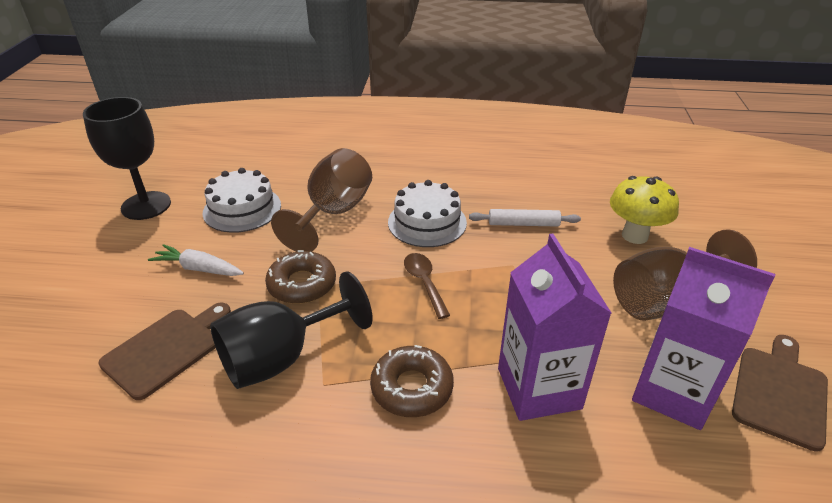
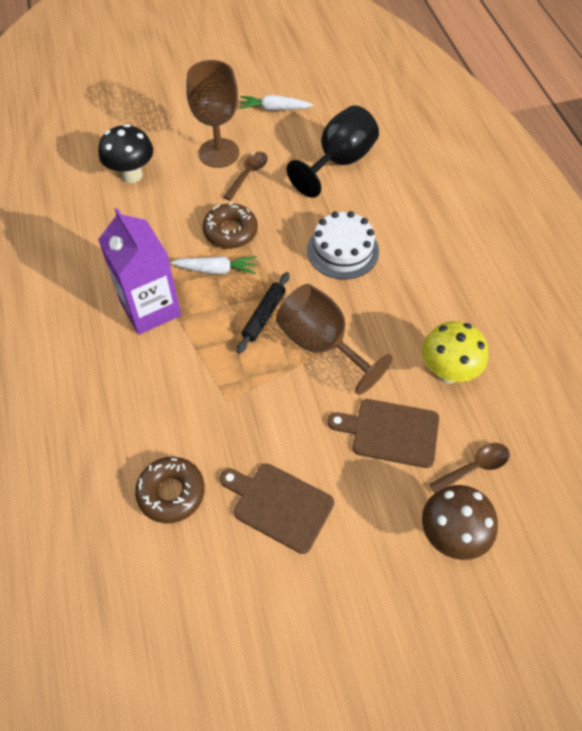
black goblet: [83,97,171,220] [210,271,372,389] = 2 -> [287,105,379,198] = 1
black mushroom: none = 0 -> [99,124,153,183] = 1
black rolling pin: none = 0 -> [237,272,290,354] = 1
brown mushroom: none = 0 -> [422,485,498,560] = 1
brown spoon: [404,253,450,319] = 1 -> [223,152,268,201] [429,443,510,493] = 2
purple carton: [498,233,611,421] [632,247,775,430] = 2 -> [98,208,181,335] = 1
white cake: [203,168,281,233] [388,180,467,247] = 2 -> [307,211,379,279] = 1
white carrot: [148,244,244,276] = 1 -> [170,256,257,274] [239,95,313,111] = 2
white rolling pin: [469,209,581,227] = 1 -> none = 0

